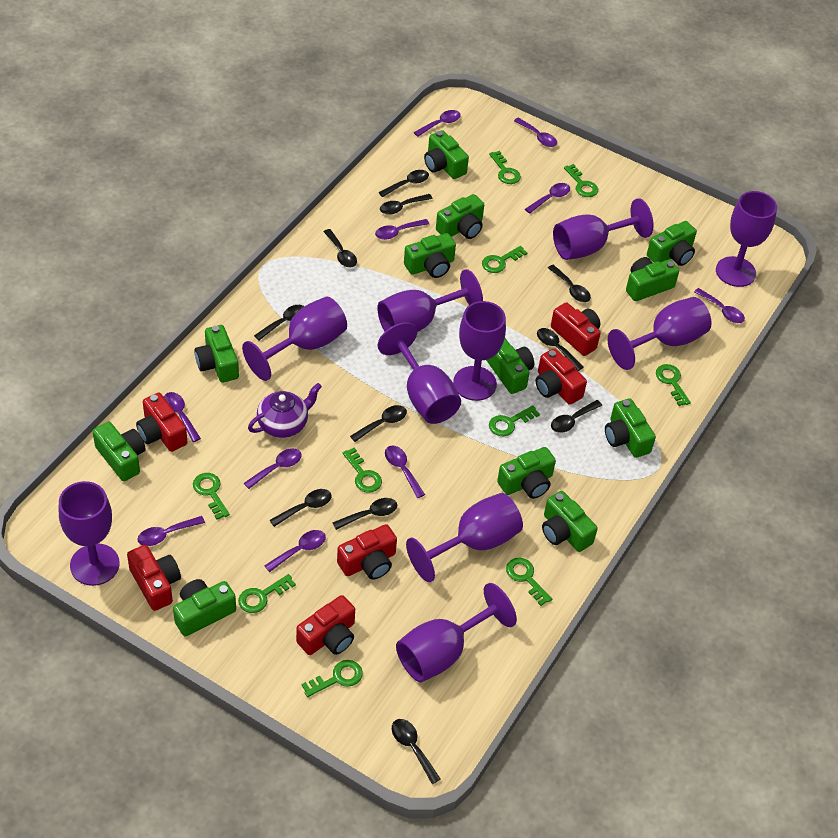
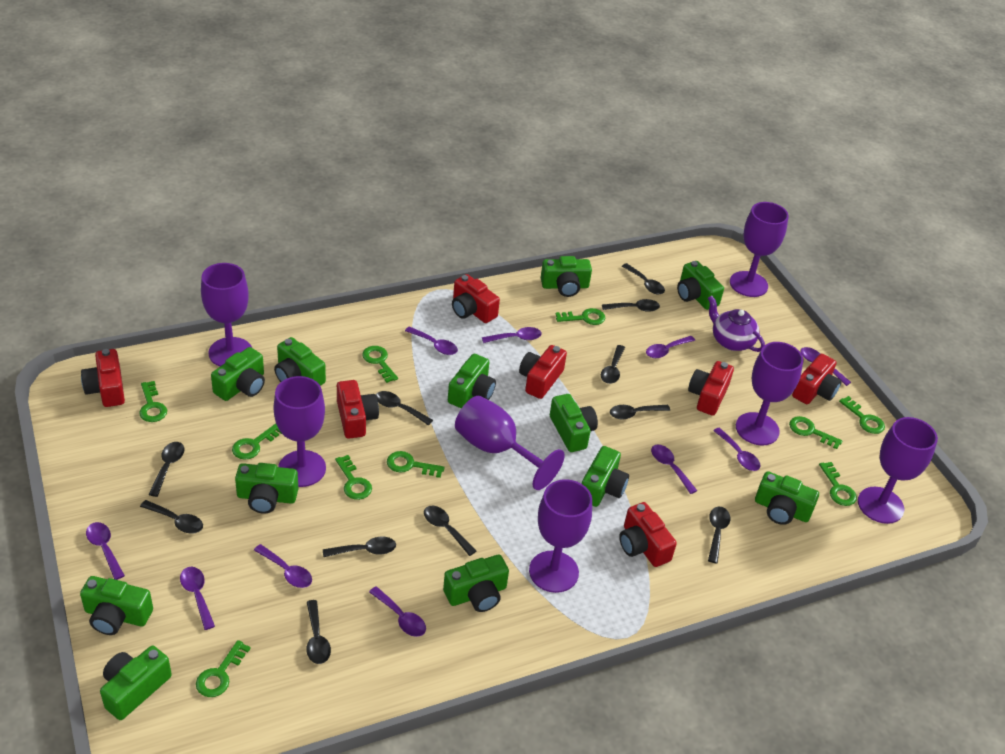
purple goblet: [59,481,120,586] [242,297,347,381] [377,269,483,332] [378,322,461,424] [396,583,517,682] [406,493,523,582] [453,301,506,401] [553,198,654,260] [608,297,711,370] [716,191,777,287] = 10 -> [201,263,252,366] [273,376,326,487] [455,396,565,490] [529,479,592,593] [730,202,789,297] [736,342,804,446] [858,417,938,524] = 7
red camera: [127,545,181,611] [136,393,187,452] [296,595,355,655] [337,524,397,580] [535,348,587,405] [551,302,601,356] = 6 -> [81,349,125,407] [337,380,379,439] [452,274,500,323] [519,345,567,399] [619,502,677,567] [688,361,734,416] [792,354,842,404] = 7

